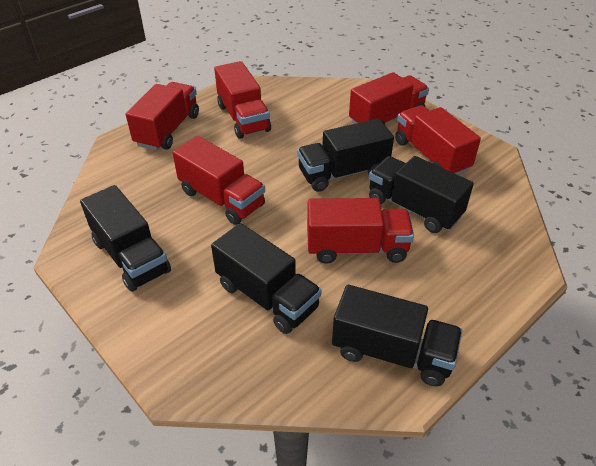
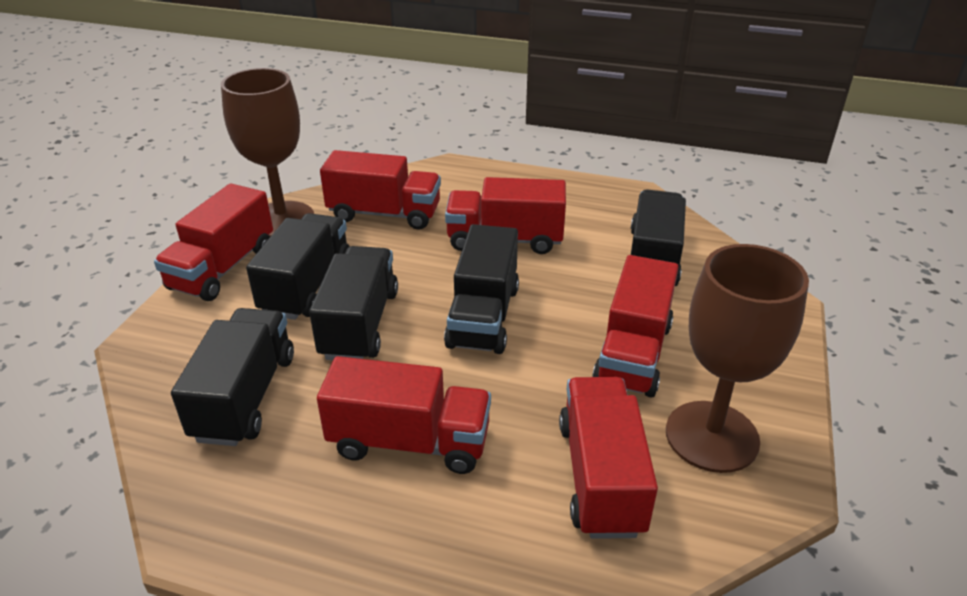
brown goblet: none = 0 -> [221,68,314,237] [666,244,809,473] = 2

